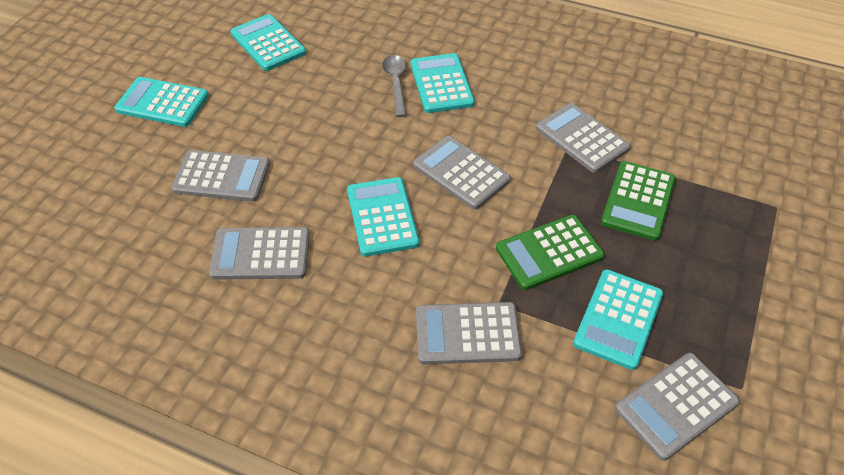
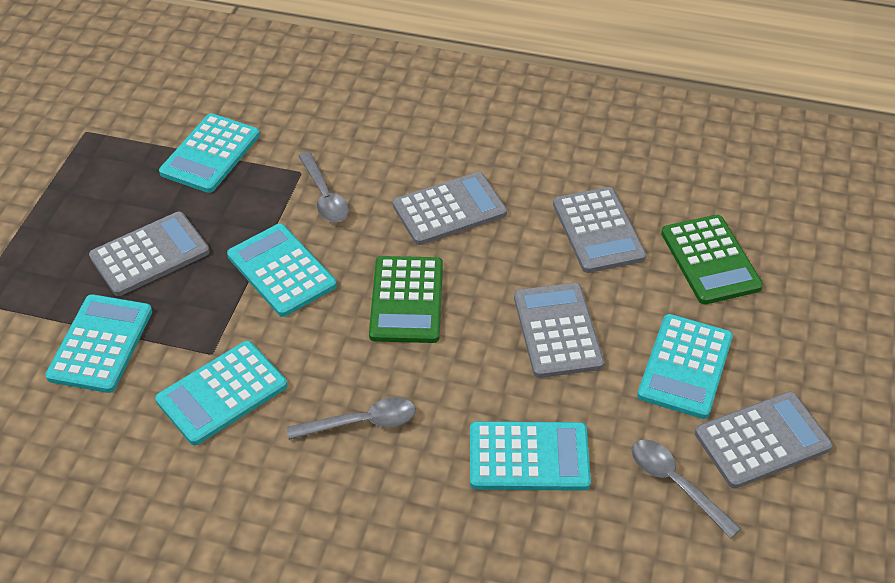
grey calculator: [171,150,270,202] [209,227,310,280] [413,136,511,209] [416,302,522,365] [536,103,630,173] [615,353,740,461] = 6 -> [89,212,210,296] [393,172,507,245] [514,283,604,378] [553,187,646,273] [695,391,832,489] = 5
grey spoon: [382,55,407,117] = 1 -> [287,397,416,440] [299,152,349,222] [631,440,741,539] = 3
turquoise calculator: [114,77,209,127] [231,14,306,71] [347,177,420,257] [411,53,475,113] [573,270,663,370] = 5 -> [45,294,152,393] [155,341,287,445] [159,113,260,193] [227,224,337,317] [470,421,591,491] [637,314,733,419] = 6

